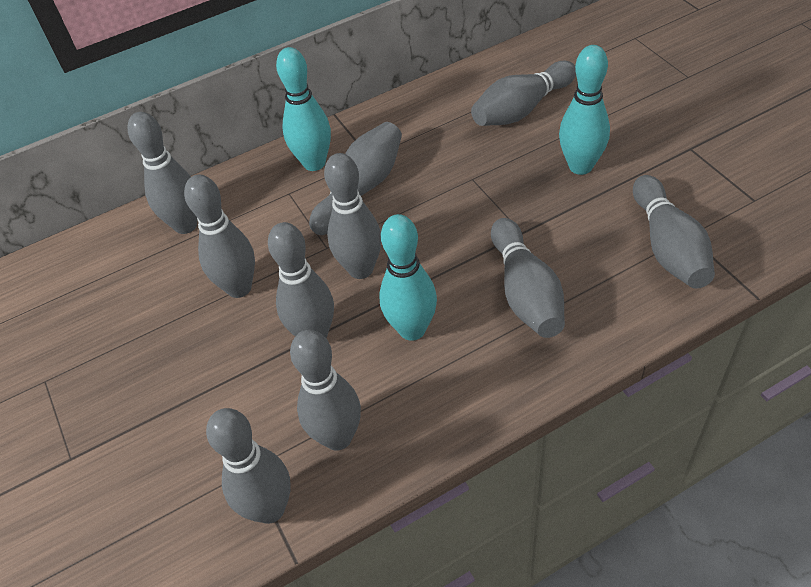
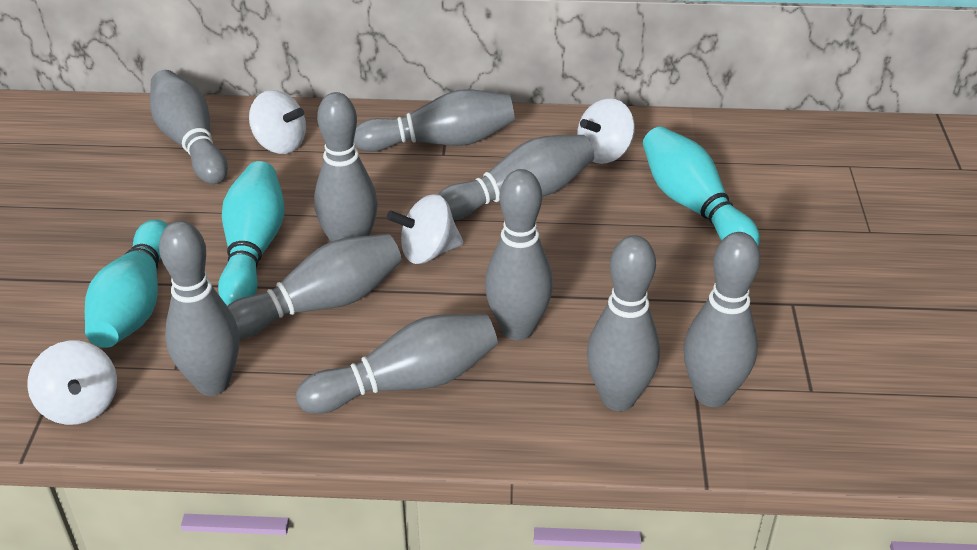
white spinning top: none = 0 -> [27,341,117,425] [249,90,306,154] [387,194,463,264] [577,98,635,164] = 4

